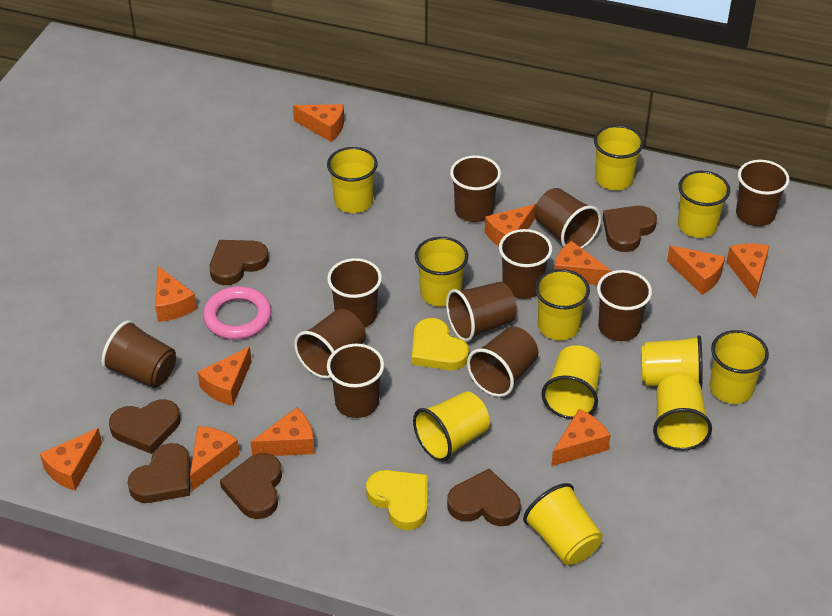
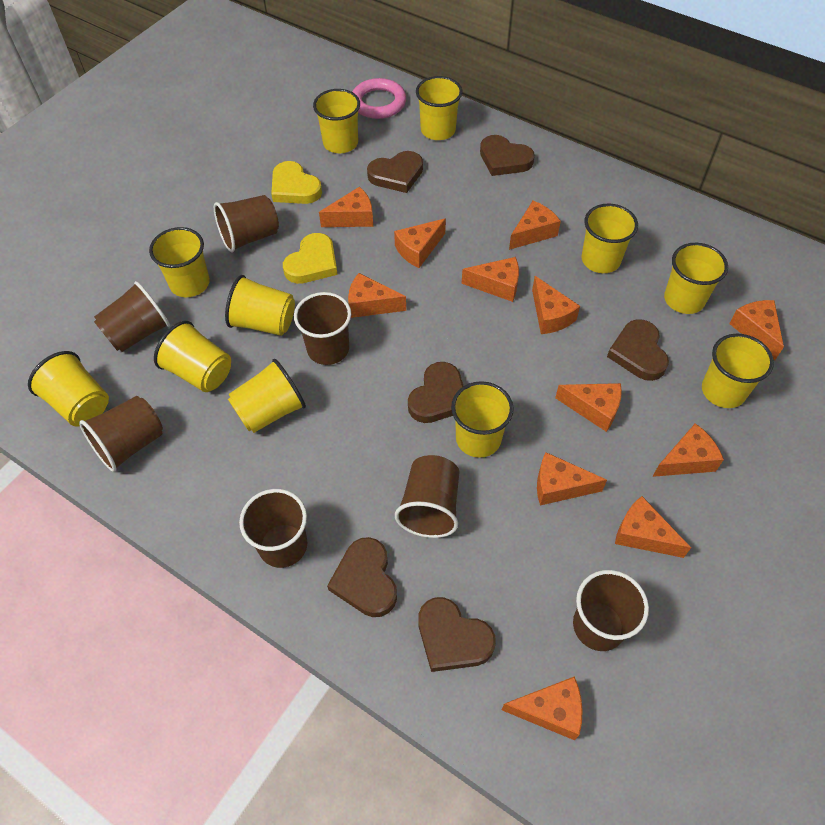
brown cup: [101,320,176,388] [294,309,366,379] [327,258,382,328] [327,344,384,418] [446,282,517,342] [450,156,501,222] [467,326,538,397] [499,229,552,299] [534,188,601,248] [597,270,652,341] [736,160,790,226] = 11 -> [79,396,163,472] [94,281,170,352] [214,195,279,252] [239,489,307,568] [294,292,351,365] [395,455,460,538] [573,570,649,651] = 7
orange cheese: [40,428,102,491] [155,266,197,322] [190,426,240,491] [198,347,252,406] [251,408,315,456] [293,104,344,142] [485,204,536,246] [551,409,611,466] [554,241,611,285] [667,246,725,295] [726,244,769,298] = 11 -> [319,187,373,227] [348,273,406,318] [394,219,446,268] [462,257,519,302] [502,676,583,740] [509,201,561,250] [532,276,580,334] [537,452,607,505] [555,383,622,432] [615,496,691,558] [653,423,724,477] [729,300,784,360] = 12

